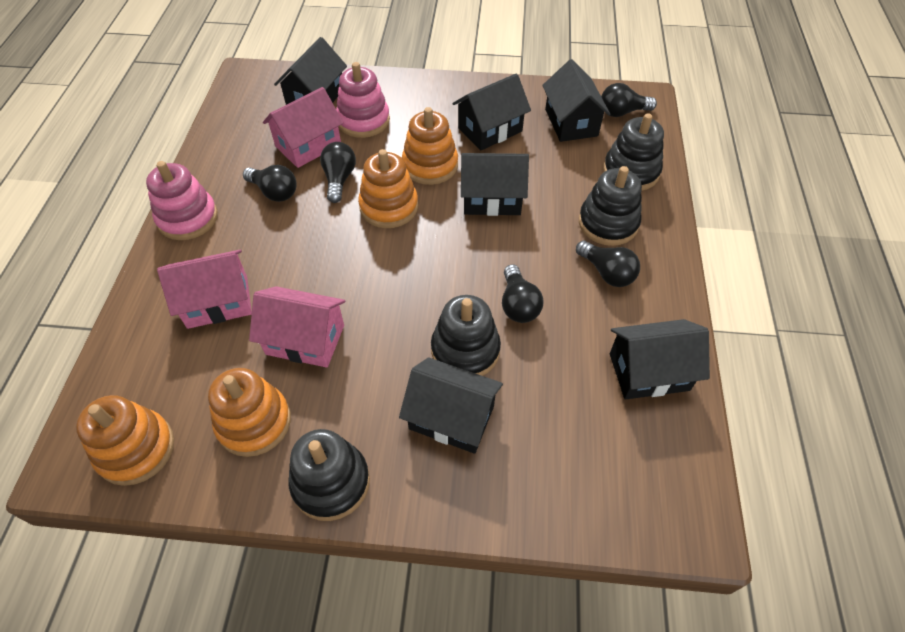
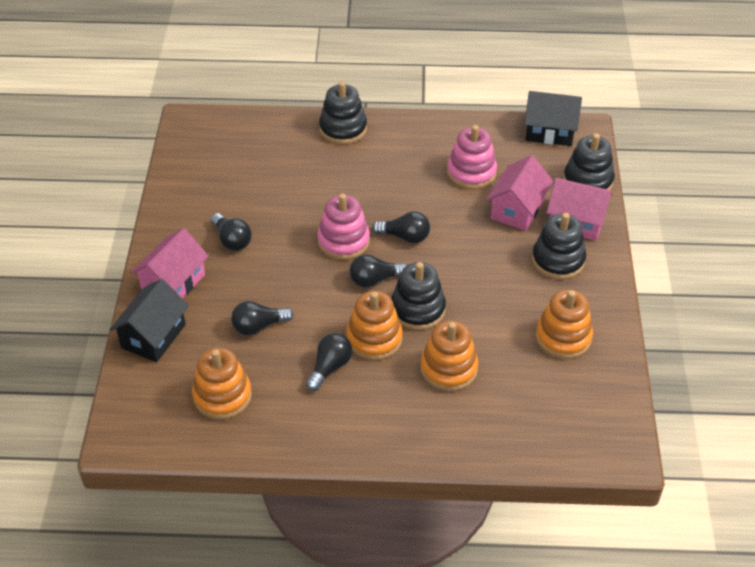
black house: [274,37,347,105] [399,357,503,454] [453,73,531,150] [461,153,529,216] [542,59,611,142] [610,319,710,400] = 6 -> [109,279,189,362] [524,91,582,146] = 2

